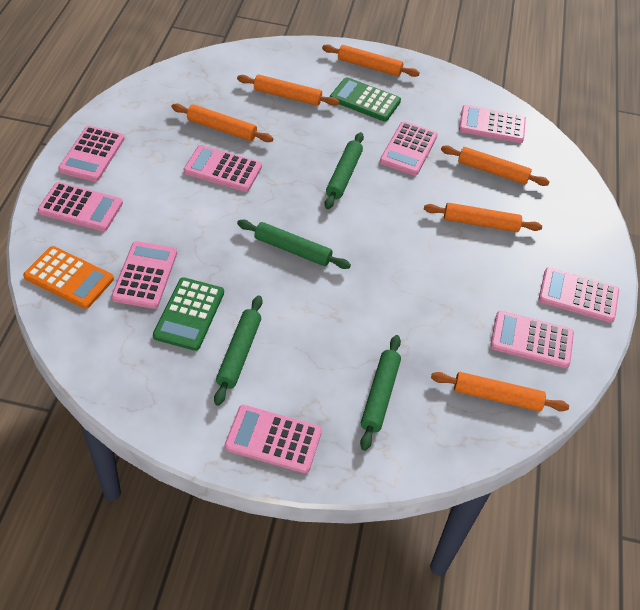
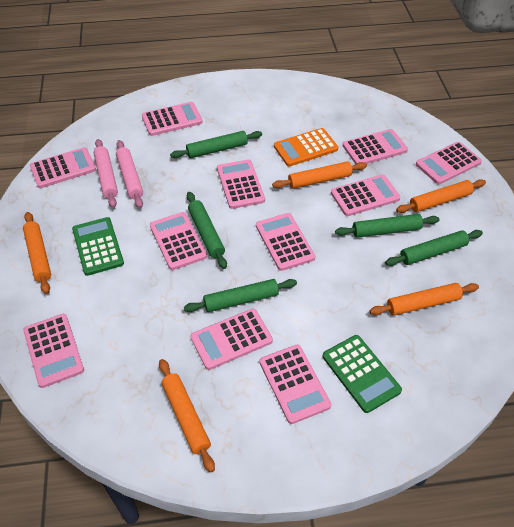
green rolling pin: [214,295,263,406] [237,220,351,269] [325,132,364,209] [360,335,401,451] = 4 -> [170,131,262,158] [184,279,297,312] [187,192,227,269] [335,214,440,238] [385,230,483,266] = 5
orange rolling pin: [171,103,273,142] [237,74,339,106] [322,44,420,77] [424,203,542,232] [431,372,569,412] [441,145,550,186] = 6 -> [23,212,51,294] [159,359,215,473] [272,162,367,189] [369,283,479,316] [396,179,486,213] = 5
pink calculator: [38,182,123,231] [58,126,125,182] [111,241,177,309] [184,145,262,192] [224,405,322,473] [380,121,438,176] [459,105,526,143] [490,311,574,368] [539,267,619,323] = 9 -> [23,314,84,388] [30,147,96,188] [142,102,203,136] [150,212,207,270] [191,309,273,370] [217,159,265,209] [256,213,315,271] [260,345,331,424] [331,174,400,216] [343,129,408,164] [416,142,482,184] = 11
pink rolling pin: none = 0 -> [94,139,118,208] [116,140,143,208] = 2

